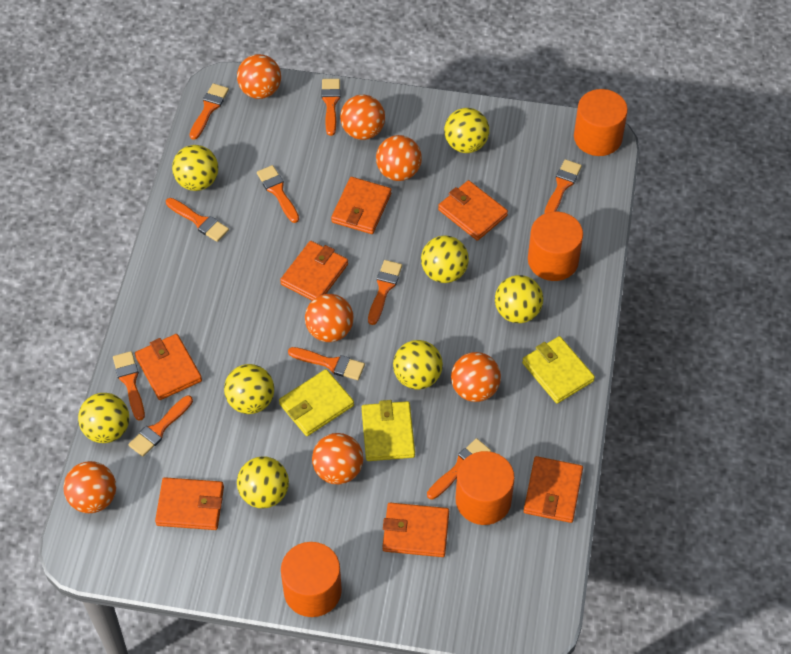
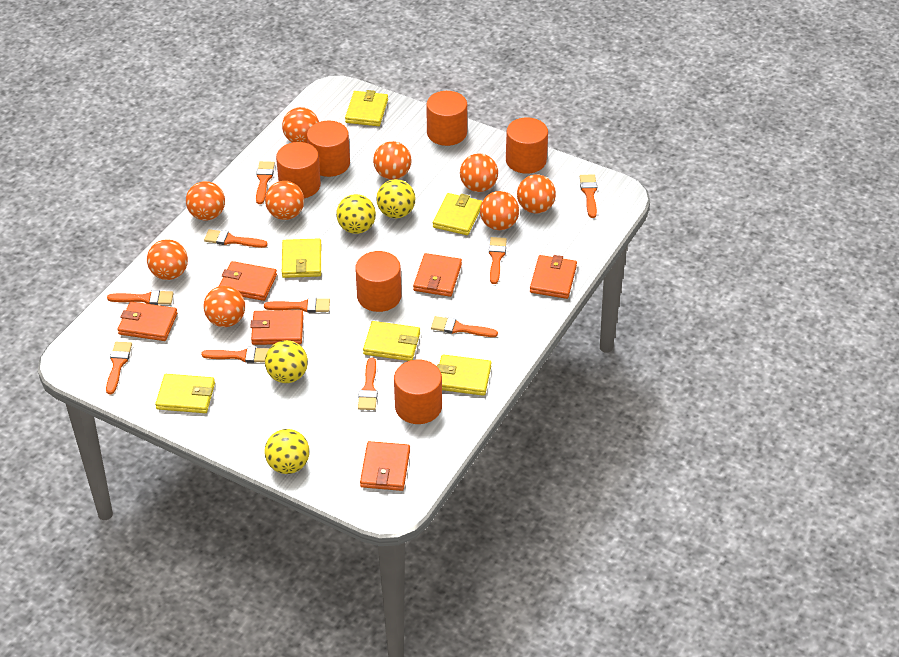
orange ball: [63,461,116,513] [237,54,281,99] [305,294,354,342] [312,433,363,484] [340,95,385,140] [376,135,422,181] [451,352,501,402] = 7 -> [147,239,188,280] [186,181,225,221] [203,286,245,327] [265,181,304,220] [282,107,319,143] [373,141,411,180] [460,153,498,192] [480,191,519,230] [517,174,556,213] = 9
orange cylinder: [281,542,342,617] [456,451,515,525] [528,212,583,281] [574,89,628,156] = 4 -> [276,142,321,198] [307,121,350,177] [355,251,401,312] [394,360,442,424] [426,91,467,146] [506,117,548,174] = 6
orange wallet: [135,334,202,400] [155,477,224,530] [280,241,348,300] [331,177,392,234] [383,503,449,557] [438,180,508,241] [524,456,583,523] = 7 -> [118,301,177,341] [219,261,277,301] [250,310,304,345] [360,441,410,491] [413,253,462,297] [530,255,577,299] = 6
yellow ball: [78,393,129,443] [172,145,218,191] [224,364,274,414] [237,456,289,508] [393,340,443,390] [421,235,469,283] [444,108,489,153] [495,275,543,323] = 8 -> [264,429,310,474] [265,340,308,383] [336,194,376,234] [376,179,415,218] = 4
yellow wallet: [279,369,354,436] [362,400,415,461] [522,336,595,404] = 3 -> [155,374,215,413] [282,238,321,278] [345,90,388,126] [363,321,420,361] [433,193,482,235] [437,354,492,396] = 6

